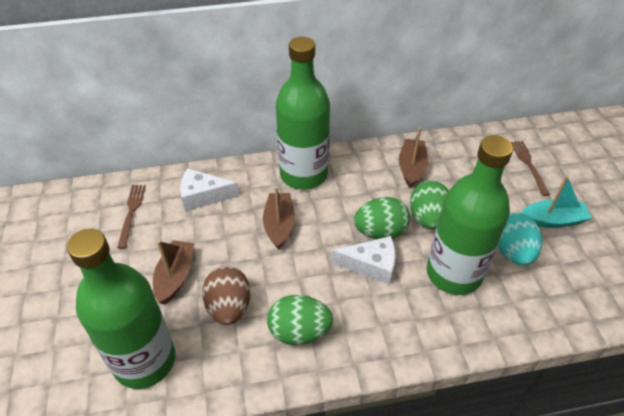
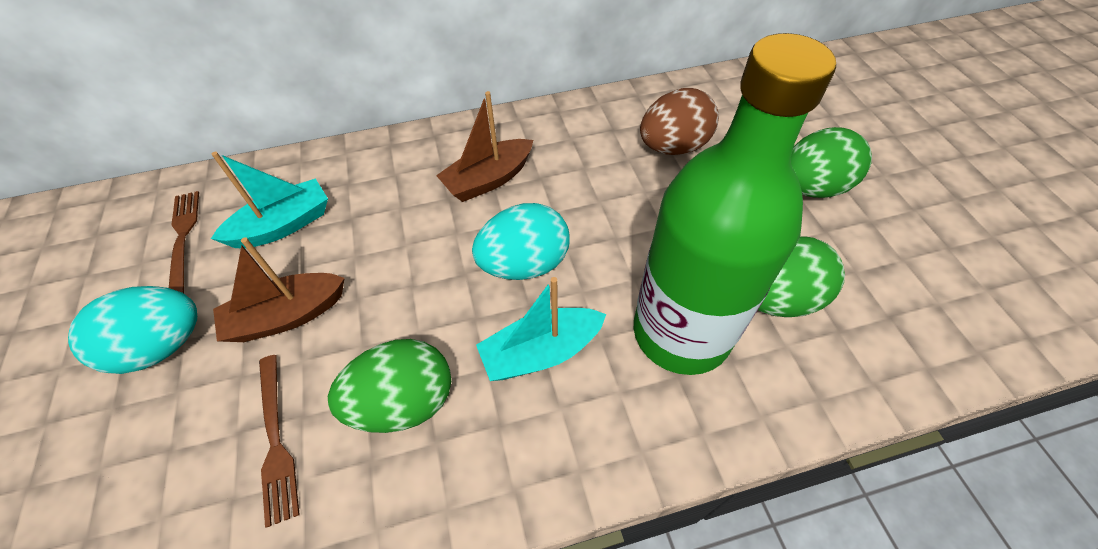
brown boat: [153,240,194,305] [263,186,295,249] [399,128,428,188] = 3 -> [213,237,345,342] [436,91,533,202] = 2
green bottle: [67,229,175,389] [276,37,330,189] [427,135,513,295] = 3 -> [634,33,836,375] = 1
turquoise boat: [521,176,592,228] = 1 -> [211,152,328,248] [476,277,606,381] = 2
turquoise egg: [497,213,542,265] = 1 -> [68,286,197,374] [472,203,569,280] = 2
white cheese: [180,168,239,211] [332,236,396,285] = 2 -> none = 0

